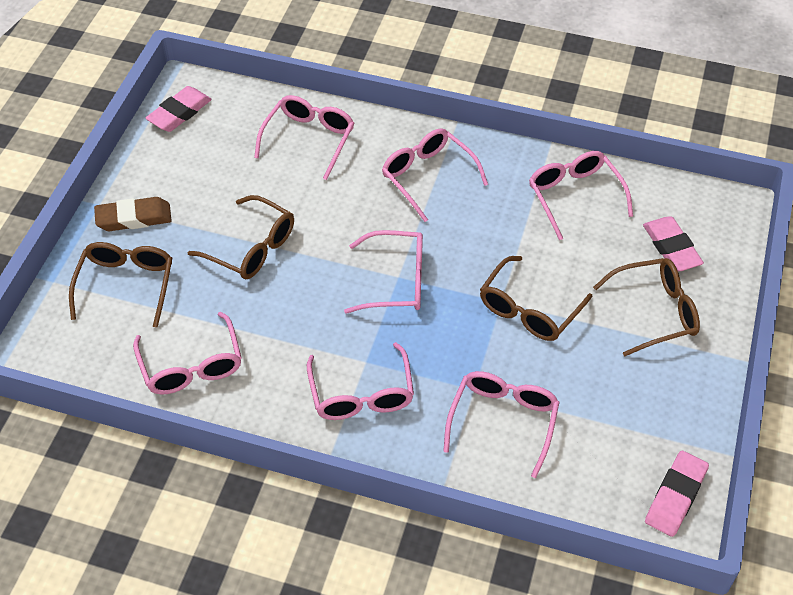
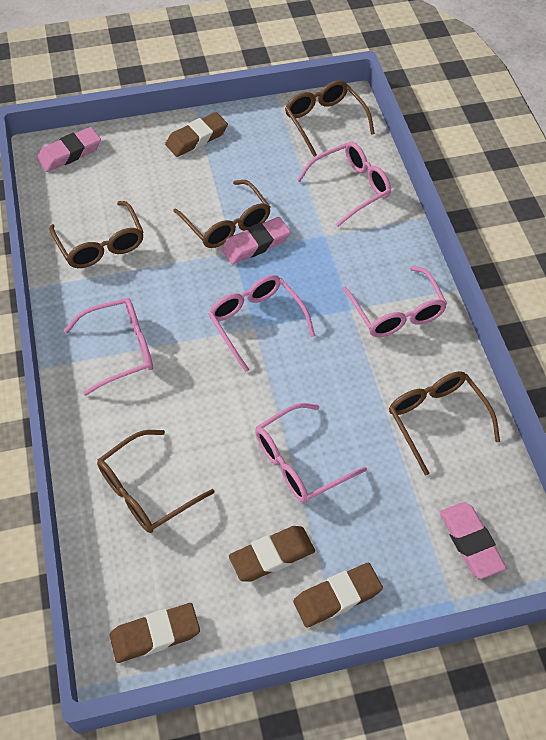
brown eraser: [94,197,172,231] = 1 -> [110,603,200,663] [165,112,228,157] [229,526,315,582] [293,563,383,628] = 4
brown glasses: [69,242,172,328] [187,195,294,279] [480,256,592,341] [593,258,700,357] = 4 -> [50,201,144,268] [97,430,215,533] [173,180,271,248] [285,80,375,157] [389,371,500,475] = 5
pink glasses: [133,312,242,395] [254,95,354,180] [307,342,414,420] [344,230,423,314] [382,128,488,222] [443,371,560,478] [529,151,633,240] = 7 -> [64,298,153,396] [208,275,315,372] [255,403,367,503] [297,142,391,227] [343,266,447,337] = 5

